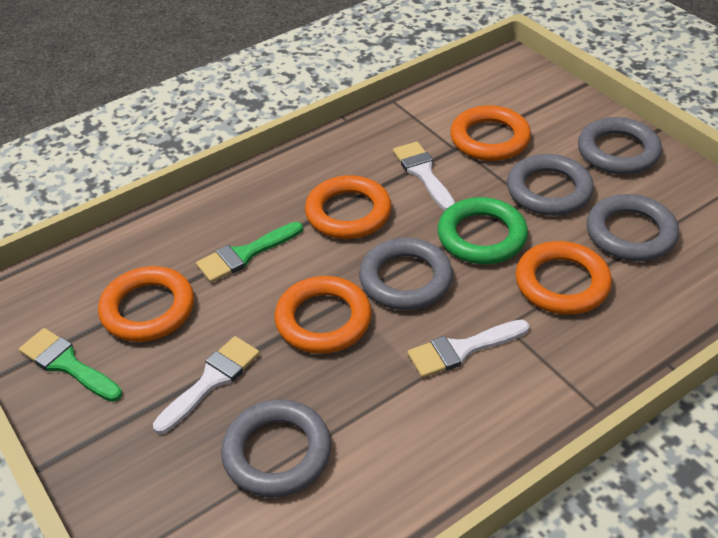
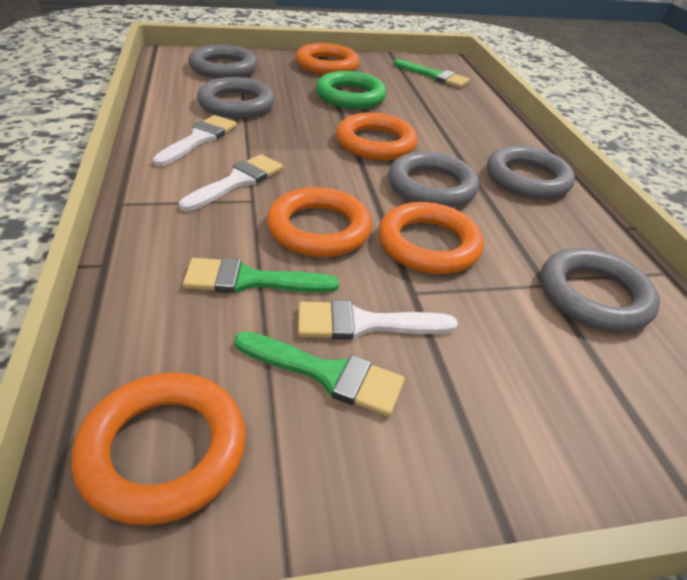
green brush: [19,328,122,402] [196,222,303,283] = 2 -> [183,258,339,294] [234,331,405,417] [393,59,470,88] = 3

